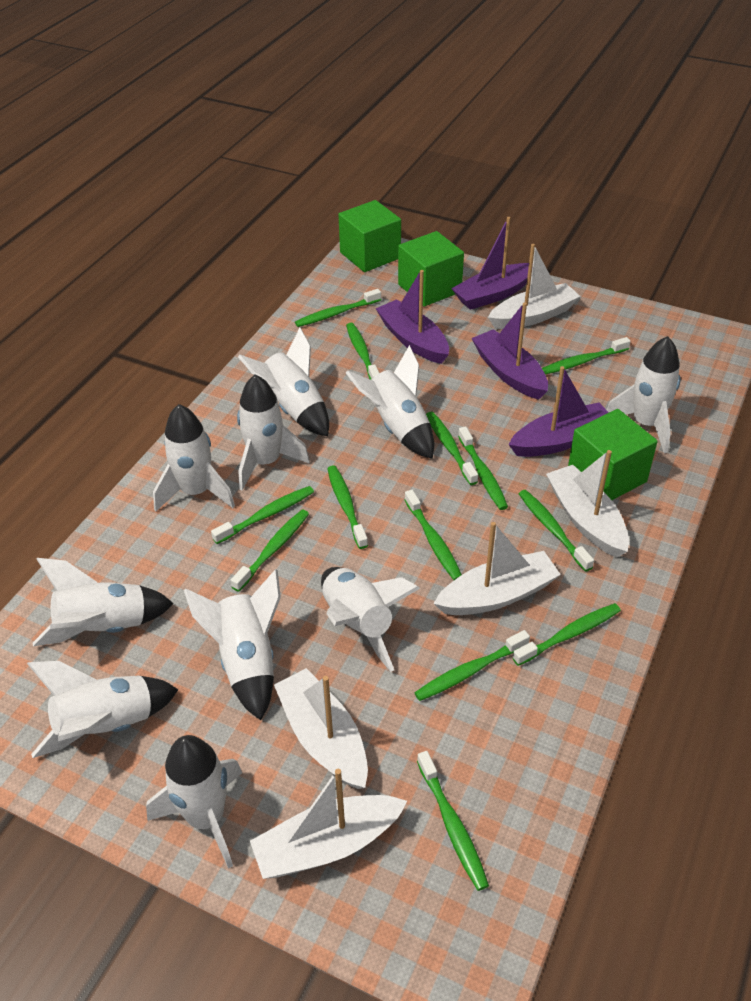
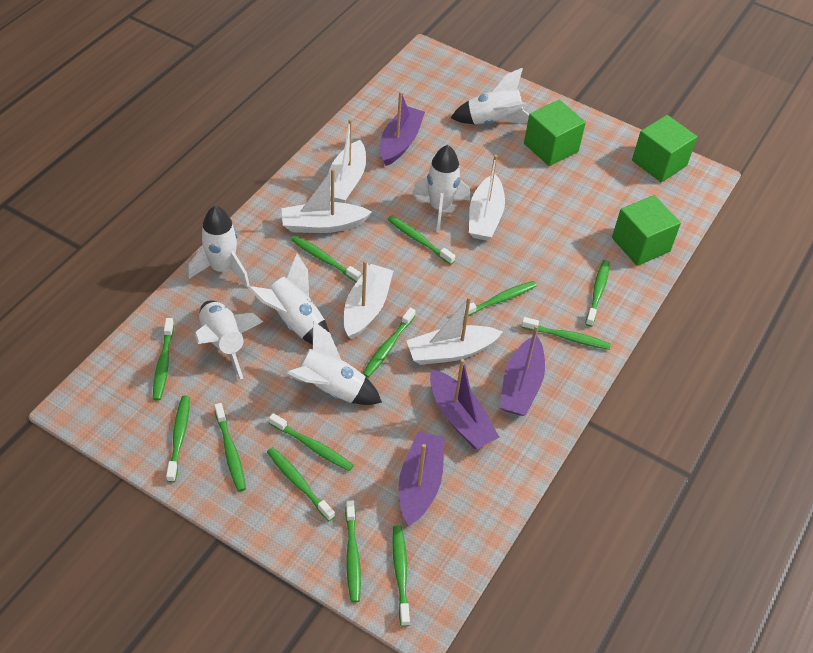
white rocket: [27,661,179,758] [32,558,174,646] [146,735,242,869] [153,404,235,511] [184,569,281,720] [237,374,310,491] [238,328,329,436] [321,567,420,672] [346,345,434,459] [607,336,681,453] = 10 -> [188,206,250,288] [195,301,263,379] [248,254,330,345] [282,321,382,405] [413,145,470,233] [451,68,529,124] = 6

